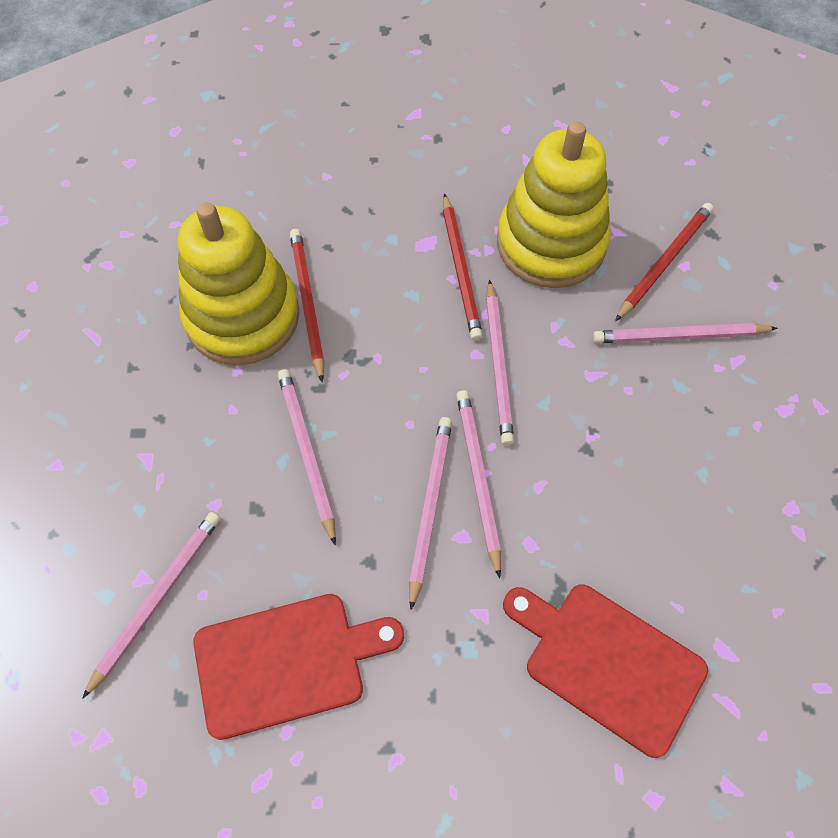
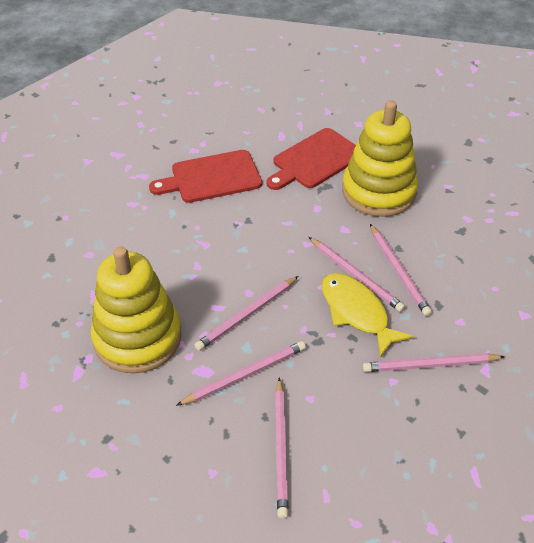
red pencil: [290,229,324,382] [443,193,483,341] [615,203,714,321] = 3 -> none = 0
yellow fish: none = 0 -> [321,273,414,358] = 1

